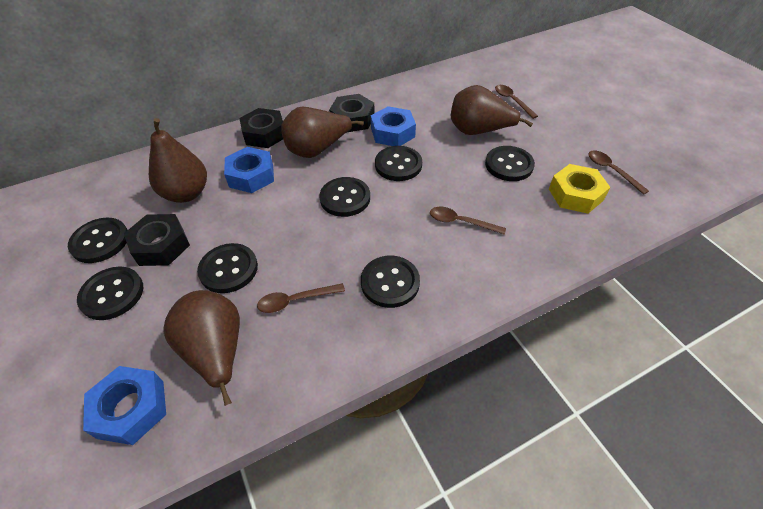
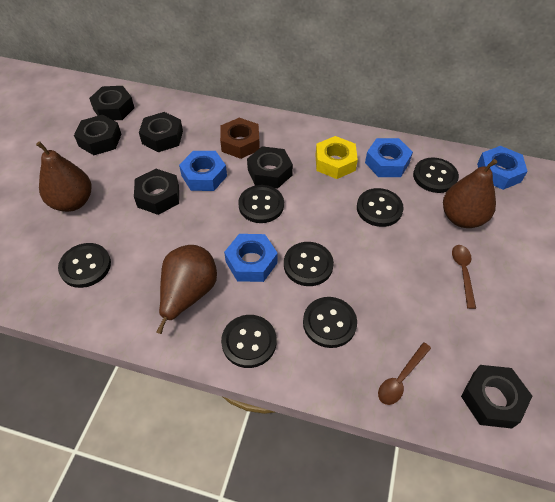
black nut: [124,214,190,266] [239,108,283,148] [329,94,375,132] = 3 -> [74,115,121,155] [89,86,135,120] [134,169,179,215] [139,112,183,152] [247,146,293,189] [461,365,532,428] = 6
blue nut: [83,366,166,445] [224,147,274,193] [371,106,416,146] = 3 -> [179,151,227,191] [224,234,278,282] [365,138,413,177] [477,146,528,190] = 4
brown nut: none = 0 -> [220,118,260,159] = 1
brown pear: [149,118,207,203] [163,290,240,406] [281,106,364,158] [451,85,533,135] = 4 -> [36,141,91,212] [157,245,217,334] [443,159,497,228] = 3
brown spoon: [257,283,345,313] [430,207,506,235] [495,85,538,119] [588,151,649,195] = 4 -> [378,342,431,405] [452,245,476,309] = 2

